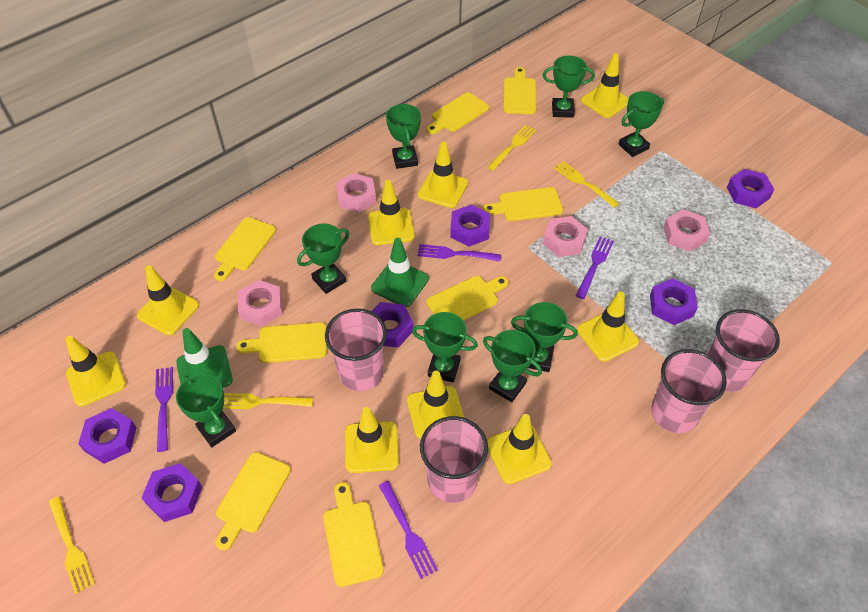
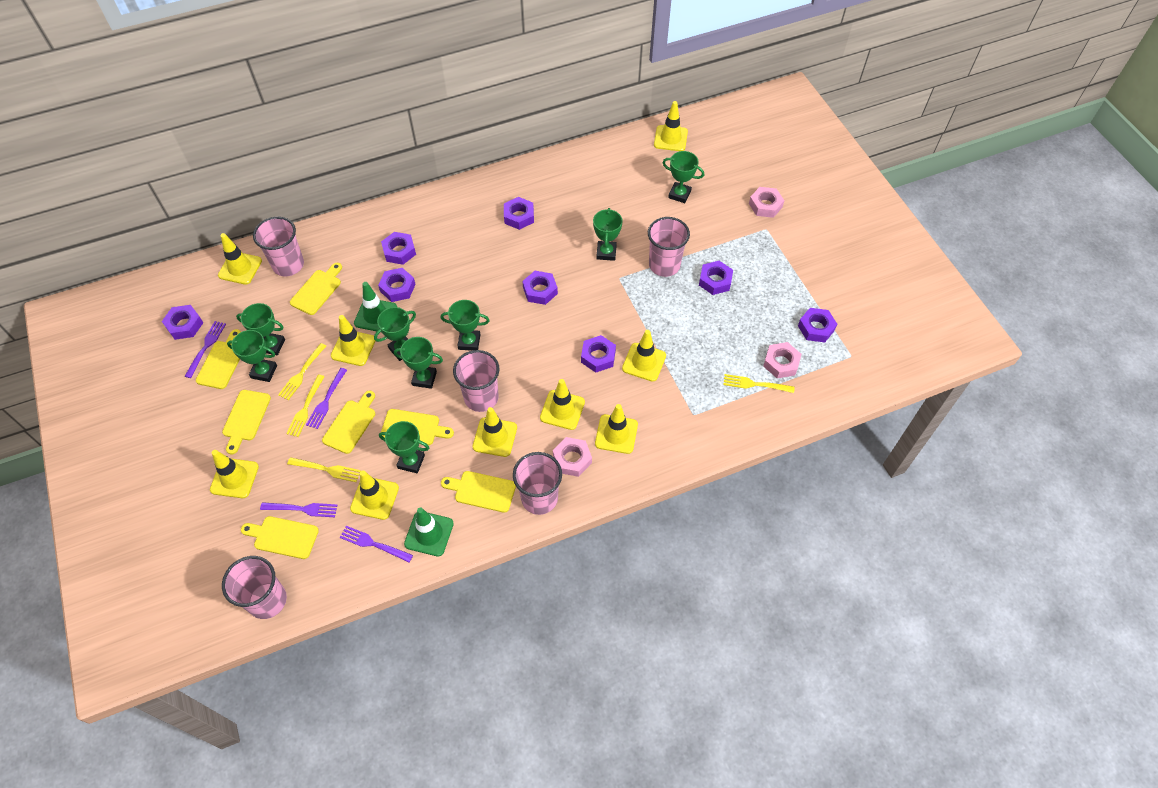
pink cup: [325,309,387,391] [420,416,488,503] [651,349,727,434] [708,309,780,392] = 4 -> [222,556,287,619] [253,217,304,276] [453,350,499,412] [513,452,562,515] [648,217,690,277] = 5
pink nut: [238,280,282,326] [336,173,376,213] [543,216,588,257] [664,209,710,252] = 4 -> [553,437,592,477] [749,187,784,218] [763,342,802,378] = 3
purple nut: [78,408,137,464] [141,463,202,522] [372,302,413,347] [450,204,490,247] [650,278,698,325] [727,169,774,208] = 6 -> [162,305,203,340] [378,268,416,302] [381,232,416,265] [504,197,534,230] [522,271,558,305] [581,335,616,373] [699,261,733,295] [798,308,837,343] = 8
yellow cutting board: [214,217,276,281] [216,452,291,550] [236,322,327,363] [323,482,384,587] [426,92,489,134] [426,276,508,320] [483,187,563,221] [503,67,536,114] = 8 -> [196,329,241,389] [222,390,271,454] [241,516,319,559] [290,263,342,315] [322,390,375,454] [381,409,454,445] [441,471,516,513] = 7

